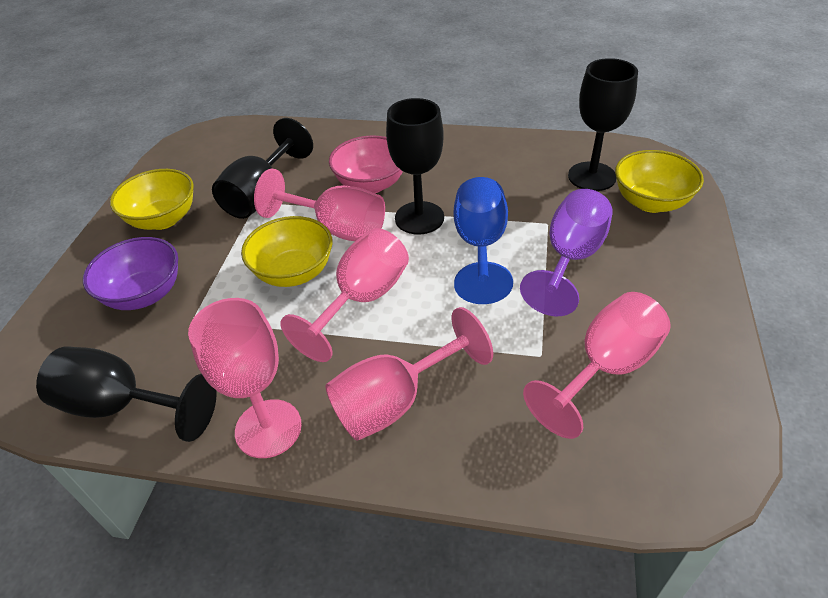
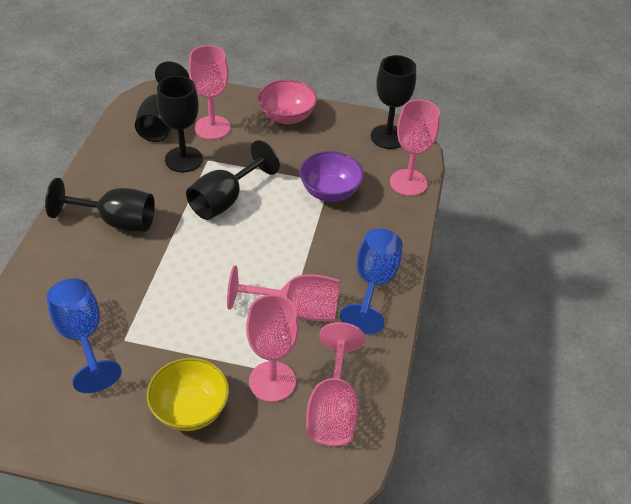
black goblet: [36,346,217,442] [212,118,313,219] [386,98,444,235] [568,58,638,191] = 4 -> [45,178,155,232] [135,61,189,142] [157,76,202,172] [186,140,280,220] [371,55,416,149] = 5
blue goblet: [454,177,513,304] = 1 -> [47,279,122,393] [340,228,403,334] = 2
purple goblet: [520,189,613,316] = 1 -> none = 0
yellow bowl: [110,169,194,230] [241,216,332,287] [615,150,704,213] = 3 -> [147,358,229,431] = 1

